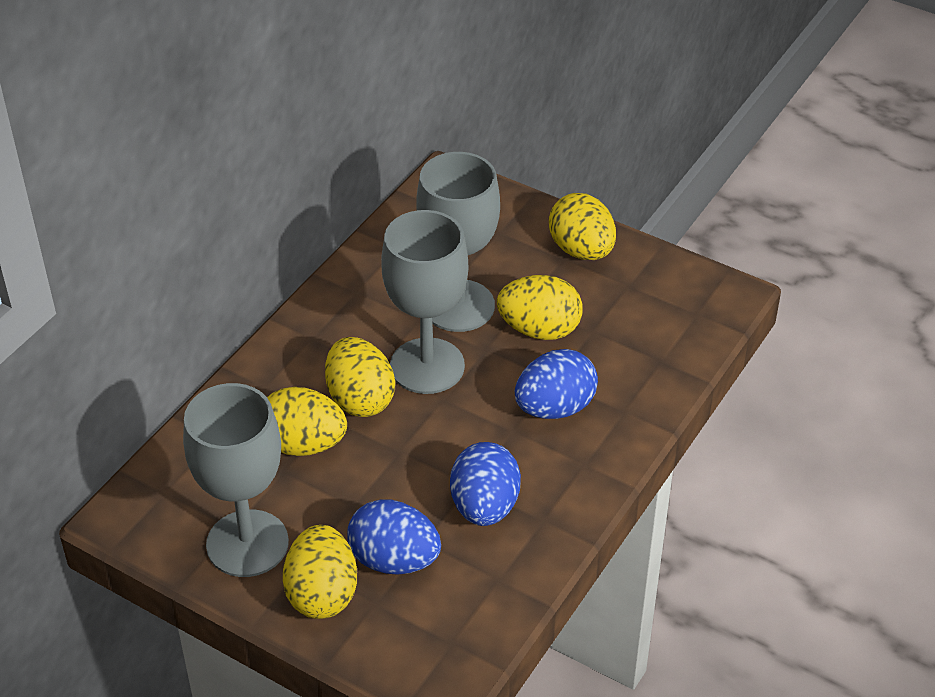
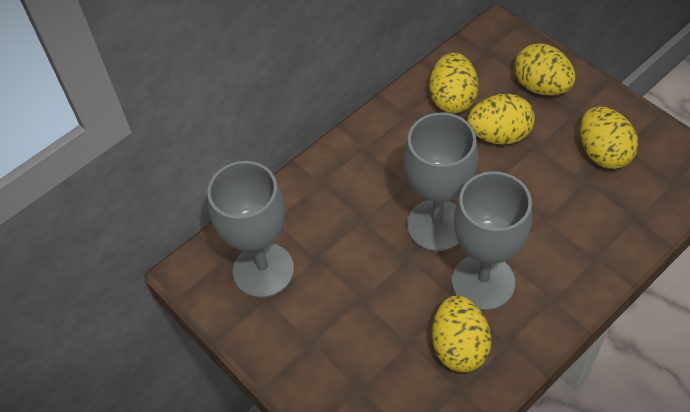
blue egg: [347,499,441,575] [450,442,521,526] [515,349,598,419] = 3 -> none = 0

